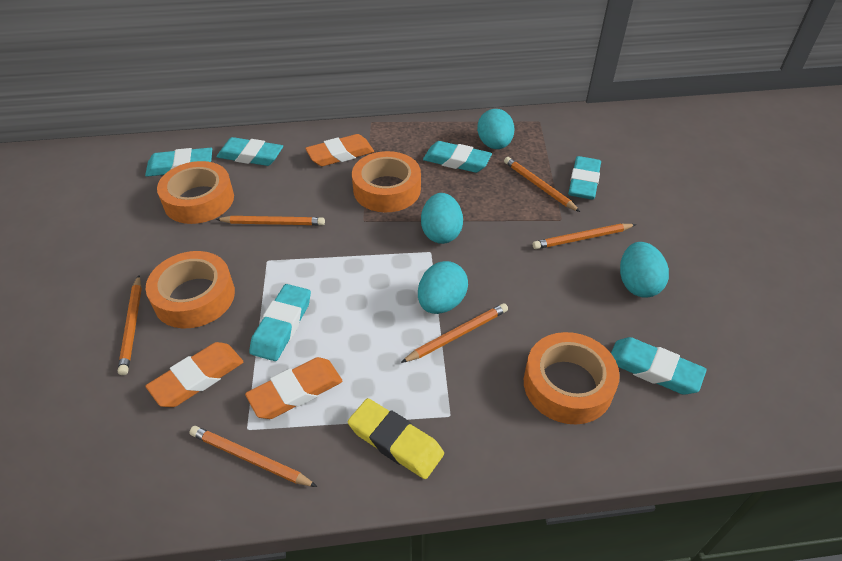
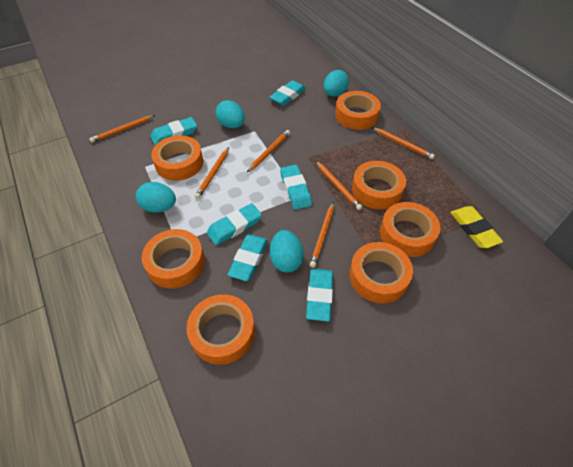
orange eraser: [146,342,244,407] [245,357,342,419] [305,134,374,166] = 3 -> none = 0
orange tape: [146,251,235,328] [157,161,234,224] [352,151,421,212] [524,332,620,424] = 4 -> [141,229,205,289] [151,135,203,181] [186,294,255,365] [335,91,381,130] [349,242,413,303] [352,161,406,209] [380,202,441,257] = 7

